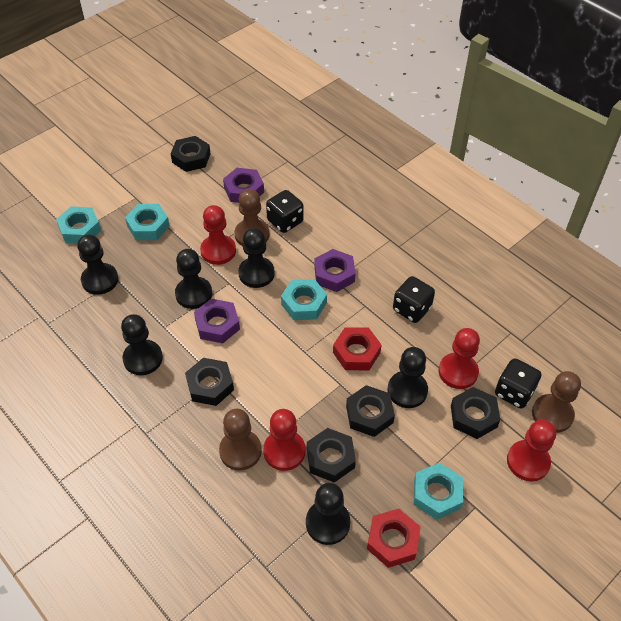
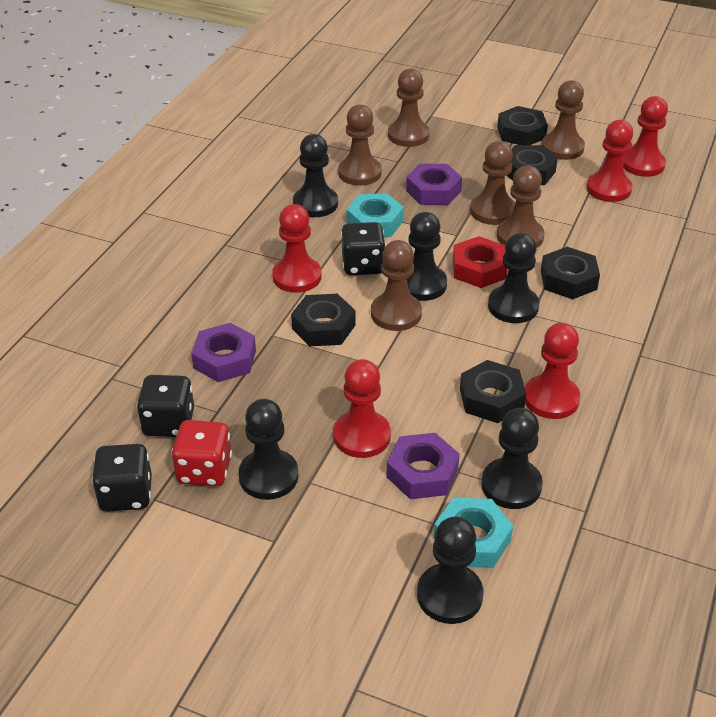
brown pawn: [219,409,262,471] [235,189,269,246] [532,371,581,433] = 3 -> [338,104,382,186] [371,240,422,331] [388,68,429,147] [470,141,515,225] [497,166,544,248] [542,80,585,160] = 6
red dice: none = 0 -> [171,420,232,486] = 1
red nut: [333,327,382,370] [367,509,421,568] = 2 -> [453,236,508,288] = 1
red pawn: [200,205,236,265] [263,409,305,471] [439,328,480,389] [507,420,556,482] = 4 -> [272,204,322,293] [333,359,391,458] [525,323,580,419] [587,120,633,202] [623,96,668,177] = 5
turquoise nut: [56,206,101,244] [125,204,170,240] [281,279,327,320] [414,463,463,520] = 4 -> [346,193,404,237] [434,498,513,568] = 2

